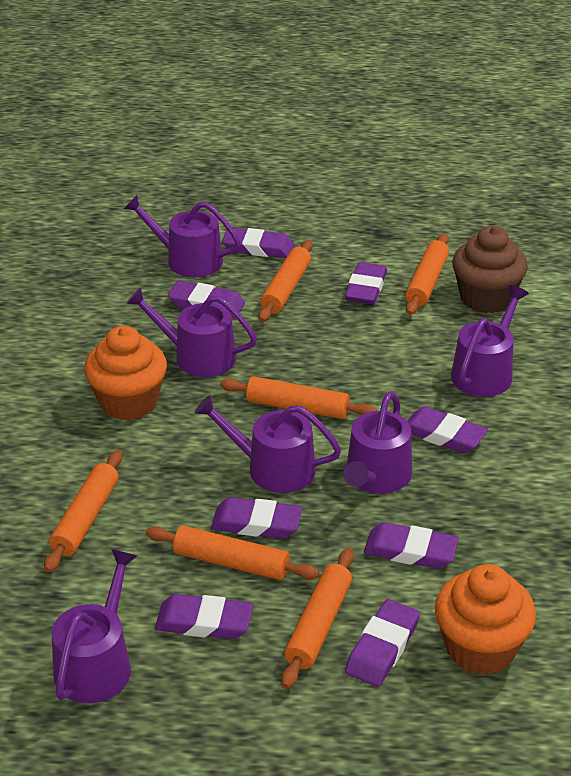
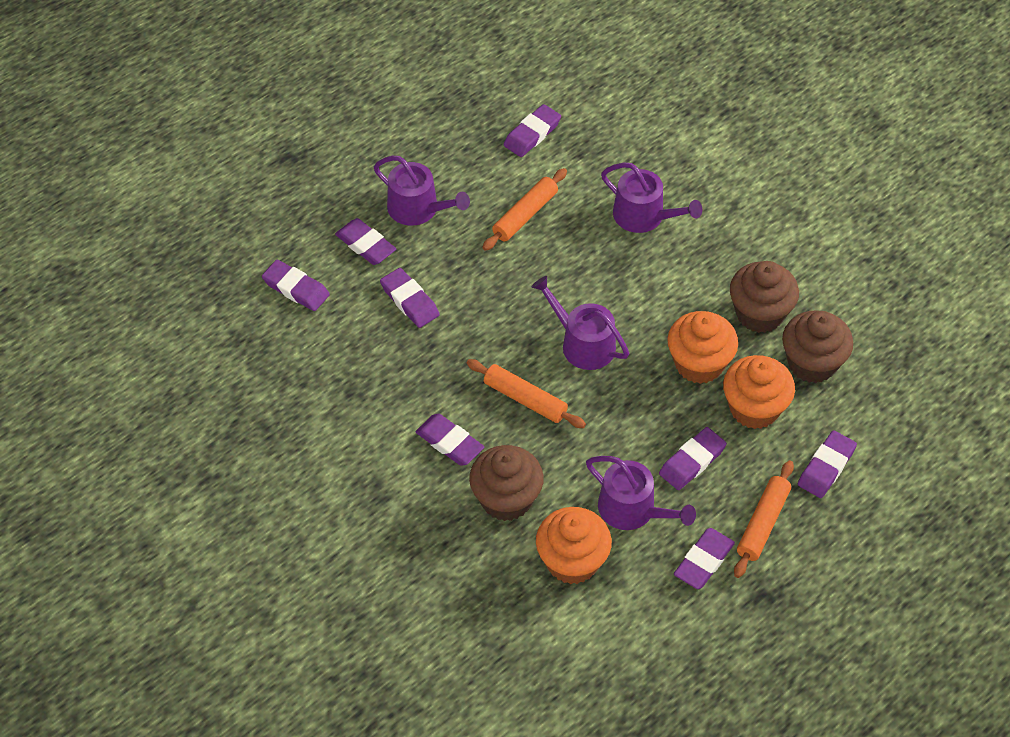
brown cupcake: [452,226,528,313] = 1 -> [469,445,544,521] [730,261,799,333] [782,311,853,383] = 3
orange cupcake: [84,326,167,420] [435,564,536,675] = 2 -> [536,507,612,584] [667,311,738,384] [723,355,795,429] = 3
orange rolling pin: [44,450,122,572] [146,525,319,580] [220,376,377,419] [258,240,312,322] [281,548,354,689] [405,234,449,315] = 6 -> [467,359,586,428] [482,168,567,251] [734,460,794,578] = 3
purple watering can: [52,549,137,703] [124,195,241,277] [126,287,257,377] [195,395,341,493] [344,391,412,494] [451,285,529,397] = 6 -> [374,156,470,226] [532,276,629,370] [586,456,696,530] [601,163,702,233] = 4

